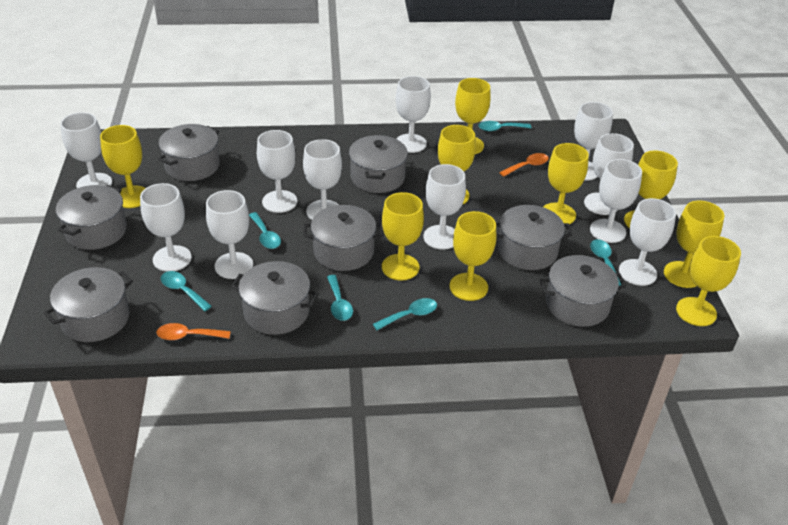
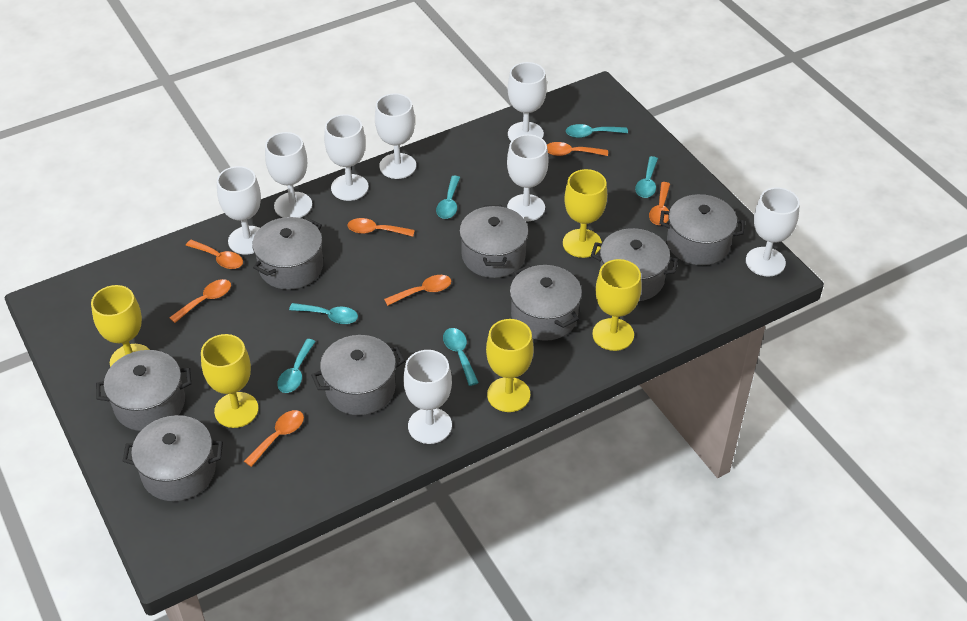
orange spoon: [157,323,231,340] [499,153,549,177] = 2 -> [169,279,231,323] [186,240,243,269] [244,410,304,467] [348,218,415,237] [384,275,451,306] [547,142,608,156] [649,182,670,225] = 7
white goblet: [60,112,112,188] [140,183,192,272] [206,190,253,279] [257,130,297,213] [303,139,342,220] [396,76,431,153] [423,164,466,250] [574,102,613,180] [584,133,634,215] [590,159,642,243] [619,198,676,286] = 11 -> [217,166,261,255] [265,132,312,218] [324,114,369,201] [375,93,416,179] [404,350,452,444] [507,134,548,222] [508,62,547,141] [746,187,800,277] = 8
yellow goblet: [100,125,145,208] [382,192,424,281] [438,125,476,205] [450,211,496,301] [455,78,491,154] [543,143,589,224] [624,150,678,228] [664,201,724,288] [676,236,741,326] = 9 -> [91,285,150,367] [201,334,259,428] [486,319,534,412] [563,169,607,258] [593,259,641,351] = 5

